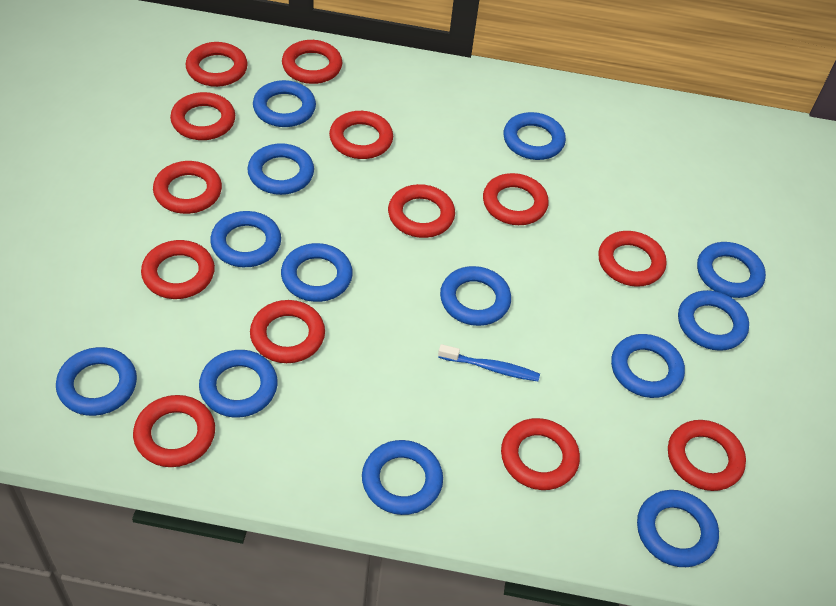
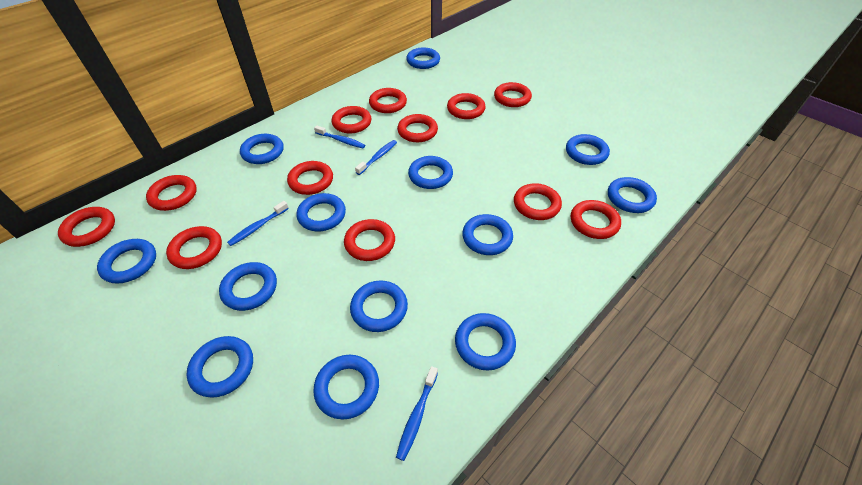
blue toothbrush: [438,344,540,381] = 1 -> [227,201,289,246] [314,125,365,148] [355,140,397,175] [396,366,438,461] = 4
red ring: [133,395,215,467] [141,240,215,299] [153,161,222,214] [170,92,235,140] [185,42,248,87] [250,300,325,363] [282,40,342,84] [329,111,393,159] [388,184,455,238] [483,173,549,225] [501,418,580,490] [598,231,666,287] [668,420,746,491] = 13 -> [58,207,115,247] [146,175,197,211] [166,226,222,269] [287,161,333,195] [331,106,372,133] [344,219,395,261] [369,88,407,113] [397,114,438,142] [447,93,486,119] [494,82,532,107] [514,183,562,220] [571,200,621,239] = 12

